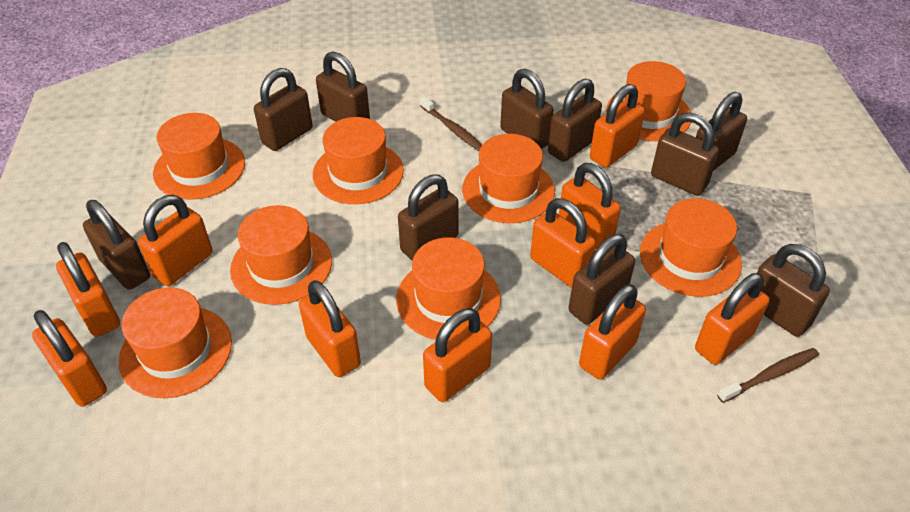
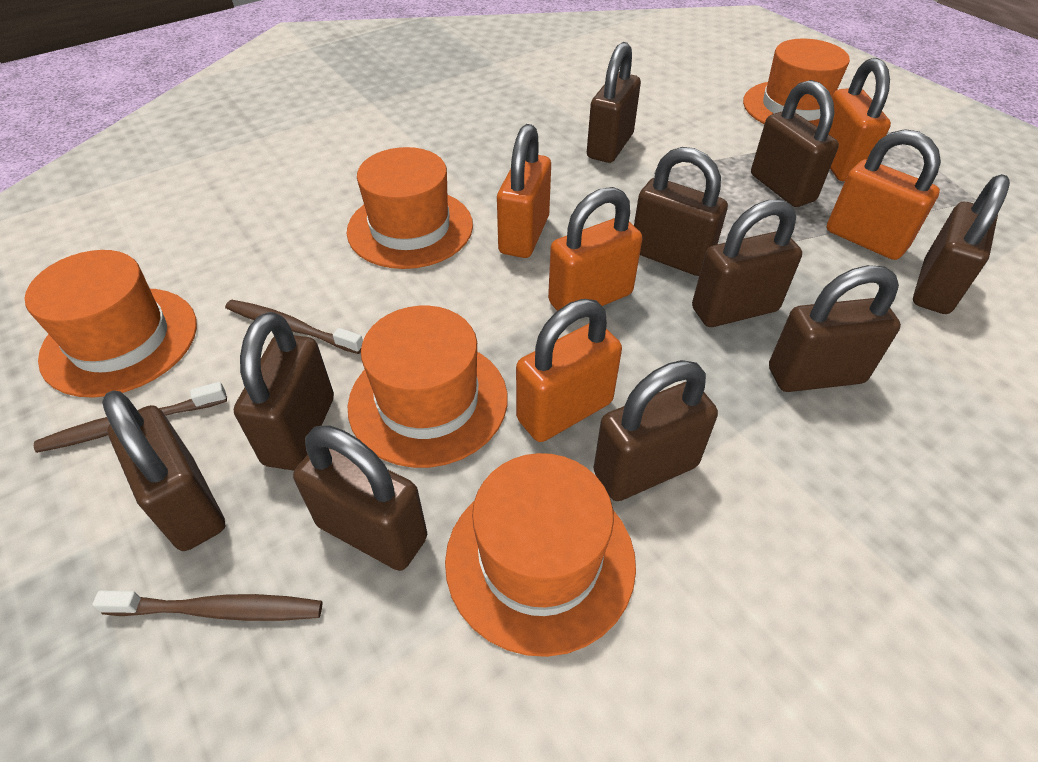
brown toothbrush: [420,96,482,151] [717,348,819,403] = 2 -> [34,382,227,453] [92,590,322,621] [225,300,363,354] = 3
orange hat: [119,287,232,398] [153,113,245,200] [230,205,332,305] [313,117,404,204] [396,237,501,340] [462,134,555,223] [606,61,691,141] [640,198,742,297] = 8 -> [25,250,197,398] [347,147,473,269] [348,306,508,468] [445,453,636,657] [743,39,850,127] = 5
orange padlock: [32,310,107,407] [56,242,120,337] [138,195,213,286] [299,280,361,377] [423,308,492,402] [530,198,596,288] [559,163,621,250] [579,284,646,380] [590,84,645,168] [695,273,770,365] = 10 -> [497,124,551,258] [516,299,622,442] [548,187,642,311] [826,129,941,260] [829,58,891,181] = 5

